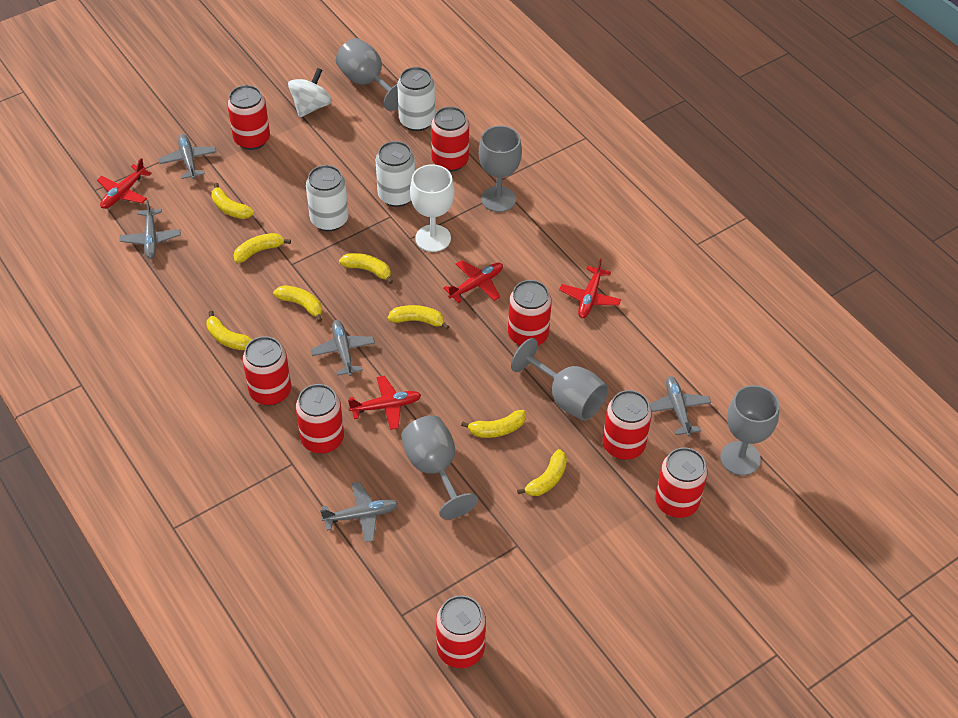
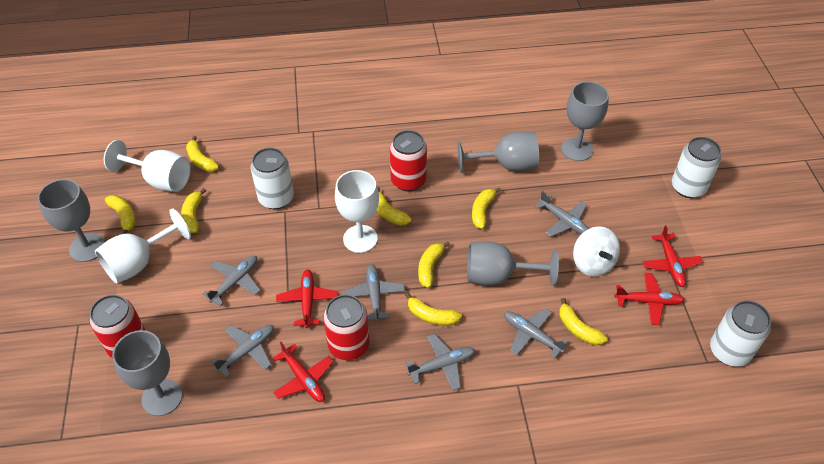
grey plane: [119,200,181,259] [158,134,217,179] [310,320,375,376] [320,482,398,542] [649,376,711,436] = 5 -> [202,256,260,306] [211,325,274,377] [343,264,405,322] [405,334,475,391] [504,308,568,359] [535,191,589,236] = 6
red can: [227,85,270,150] [242,336,291,406] [296,384,344,454] [431,107,469,172] [436,595,486,668] [508,280,552,346] [603,390,652,460] [655,447,708,518] = 8 -> [90,295,146,358] [323,294,370,360] [390,130,427,191] = 3
white goblet: [410,164,455,252] = 1 -> [95,208,191,284] [104,140,191,192] [335,170,379,253] = 3

